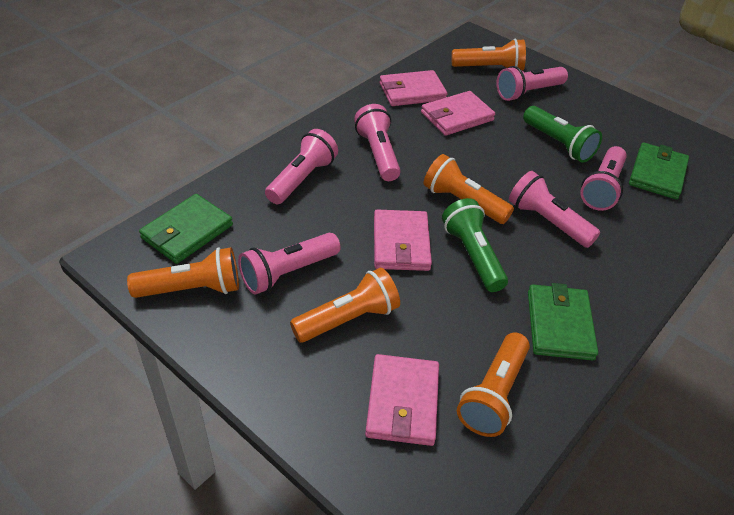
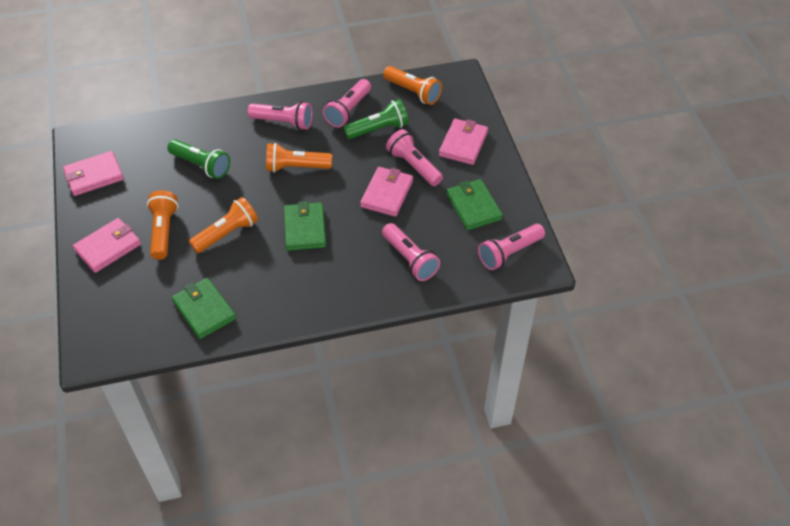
orange flashlight: [127,248,239,298] [290,268,400,343] [424,154,514,224] [451,39,526,71] [457,332,530,437] = 5 -> [147,190,178,260] [189,197,258,253] [266,143,332,172] [383,66,442,105] = 4
pink flashlight: [238,233,341,294] [265,129,338,204] [354,104,401,181] [496,66,568,101] [509,171,600,248] [580,146,627,211] = 6 -> [247,101,313,130] [323,79,371,128] [382,223,440,281] [386,129,443,186] [478,224,545,270] = 5

